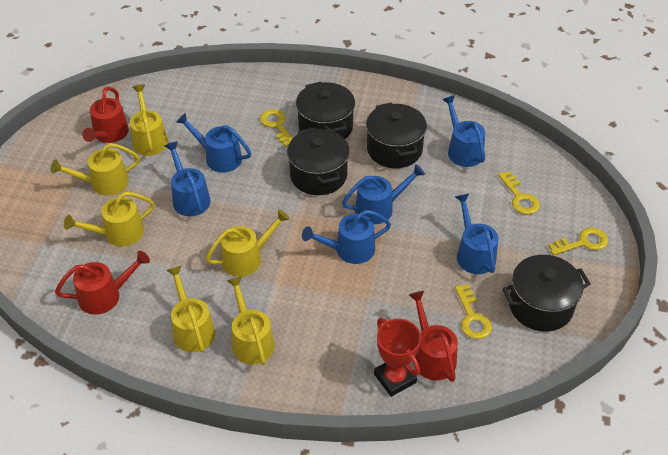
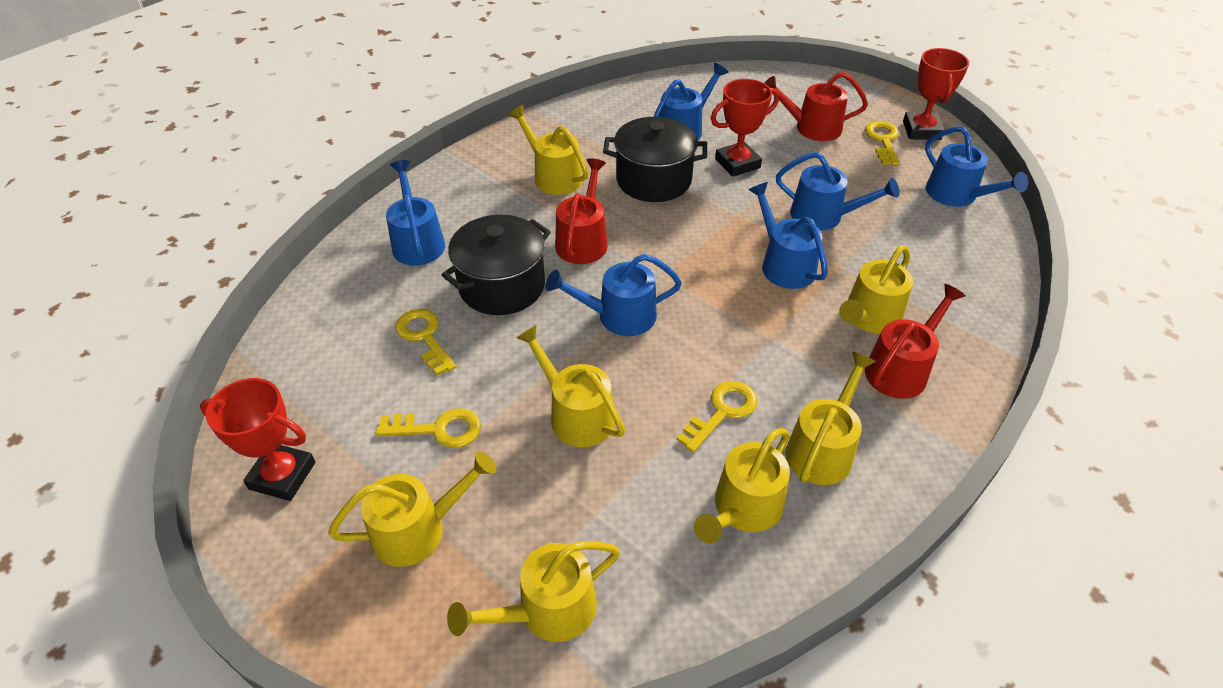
black pot: [287,127,349,195] [296,82,355,139] [366,102,427,168] [502,255,591,332] = 4 -> [442,215,551,315] [603,117,707,202] = 2
red trophy: [374,318,421,397] = 1 -> [200,378,315,501] [711,79,779,177] [903,48,969,140] = 3
yellow watering can: [51,143,140,196] [64,192,155,247] [130,84,168,156] [166,266,215,352] [206,209,290,277] [227,276,275,365] = 6 -> [328,451,497,567] [447,541,620,642] [508,105,589,195] [516,325,625,447] [694,428,790,544] [785,351,876,485] [839,245,913,334] = 7

